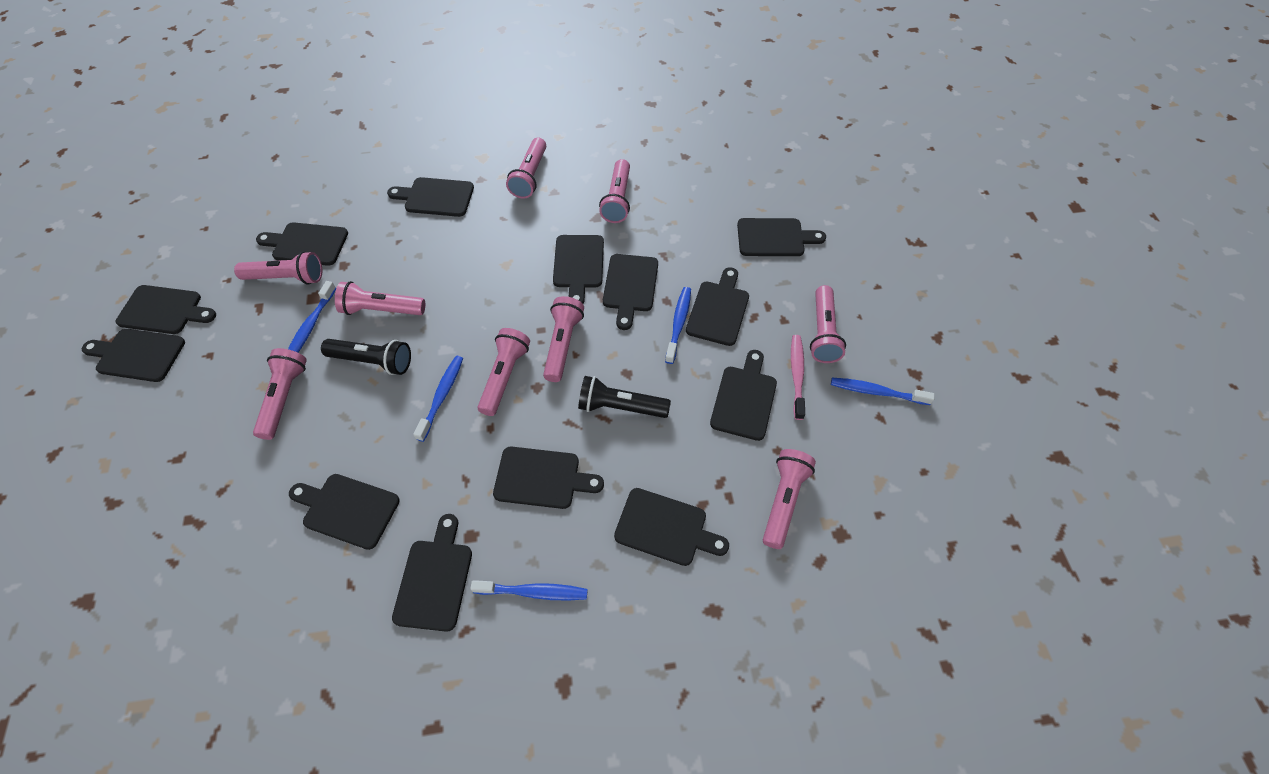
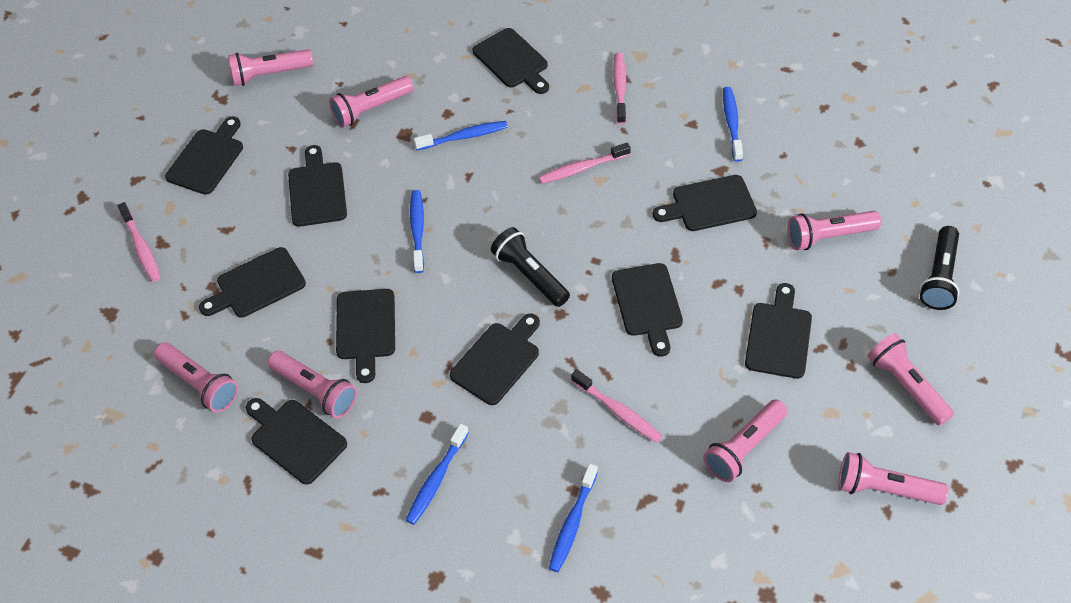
black cutting board: [82,329,185,382] [116,285,216,334] [256,222,348,266] [289,474,400,550] [387,177,474,217] [392,514,472,632] [493,447,604,509] [553,235,604,304] [603,254,658,330] [614,488,729,566] [686,267,749,346] [710,350,777,441] [737,218,826,256] = 13 -> [165,116,243,195] [199,247,306,318] [246,398,347,485] [288,145,347,227] [336,289,395,383] [450,313,540,405] [473,28,549,94] [612,263,683,357] [653,175,757,231] [745,283,812,379] = 10
pink flashlight: [234,251,322,285] [253,348,307,440] [335,281,425,315] [477,328,530,416] [506,137,546,199] [543,296,584,382] [599,159,630,223] [763,449,816,549] [810,285,846,363] = 9 -> [154,343,238,412] [228,49,313,86] [268,351,357,418] [329,76,414,128] [703,399,787,482] [787,211,881,250] [838,452,948,505] [868,333,954,426] = 8
pink toothbrush: [791,335,805,420] = 1 -> [118,202,161,282] [539,143,631,184] [571,369,662,443] [613,52,626,124] = 4

